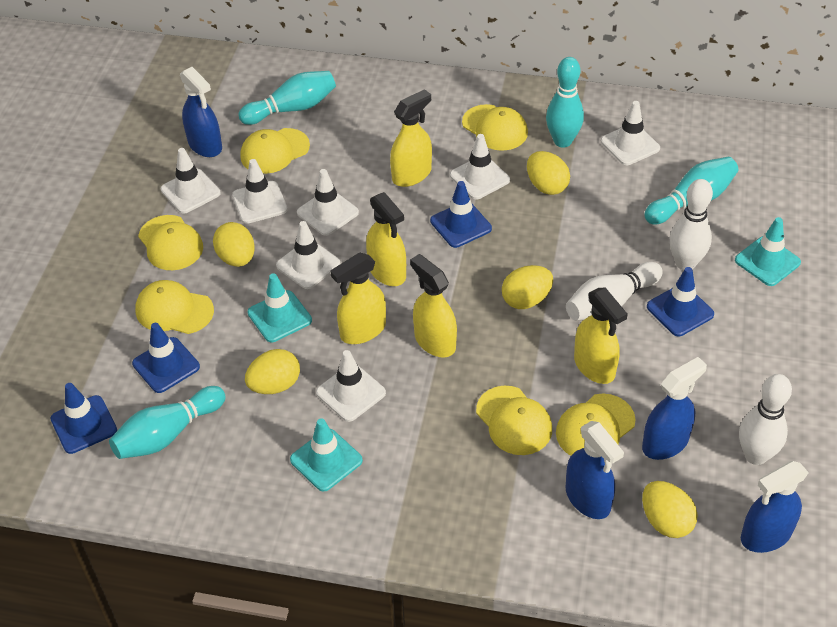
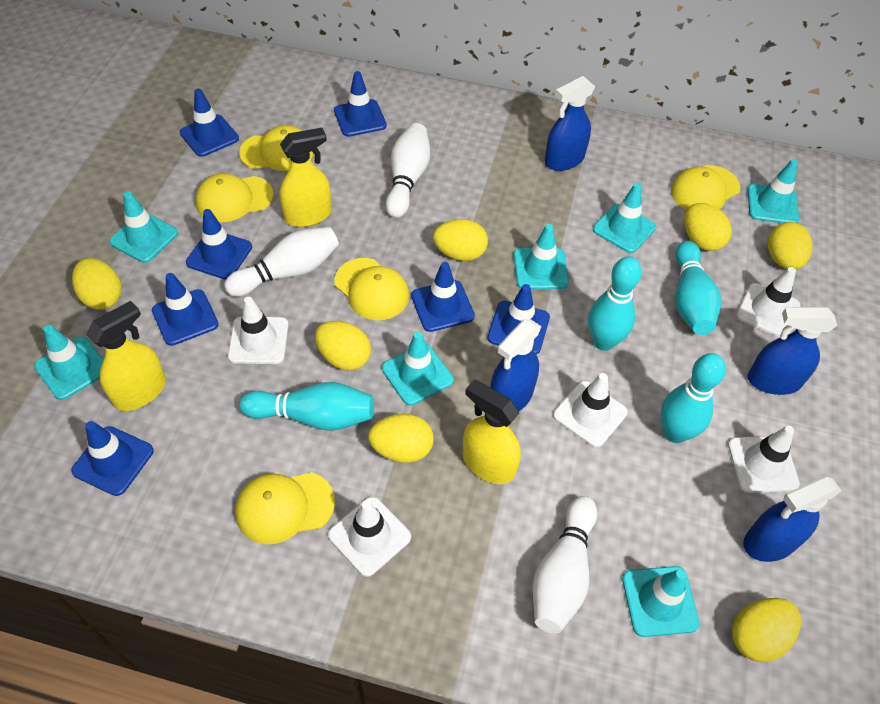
blue traffic cone: [50,383,117,454] [132,323,200,393] [430,181,492,248] [647,267,714,336] = 4 -> [71,421,154,496] [152,273,219,346] [180,88,239,157] [186,209,252,279] [334,71,387,137] [411,262,475,332] [487,284,550,354] = 7
turquoise traffic cone: [248,273,312,342] [290,418,363,492] [735,217,801,286] = 3 -> [34,325,103,400] [110,191,178,263] [382,332,453,405] [514,224,569,290] [593,183,656,253] [622,566,700,637] [747,159,799,223] = 7
white traffic cone: [161,148,221,214] [232,159,287,224] [276,221,341,289] [297,169,359,236] [316,350,386,422] [450,134,510,200] [601,101,660,165] = 7 -> [228,297,289,364] [328,497,411,577] [553,373,628,447] [728,426,800,493] [737,267,800,337] = 5
yellow cap: [135,280,214,334] [138,215,203,270] [240,128,310,174] [462,104,528,151] [476,386,552,455] [556,393,636,456] = 6 -> [195,173,274,222] [235,472,335,544] [239,125,314,171] [334,258,409,320] [671,165,740,210] = 5
yellow egg: [213,222,255,267] [245,349,300,394] [502,265,553,309] [527,151,570,195] [642,481,697,538] = 5 -> [72,258,122,310] [315,321,371,371] [368,414,434,463] [433,219,488,261] [684,203,732,251] [732,598,801,662] [768,222,813,270] = 7
yellow spray bottle: [330,253,386,344] [366,192,406,286] [390,89,432,187] [410,254,457,358] [574,288,628,384] = 5 -> [86,301,166,411] [279,128,332,227] [463,379,521,484] = 3

